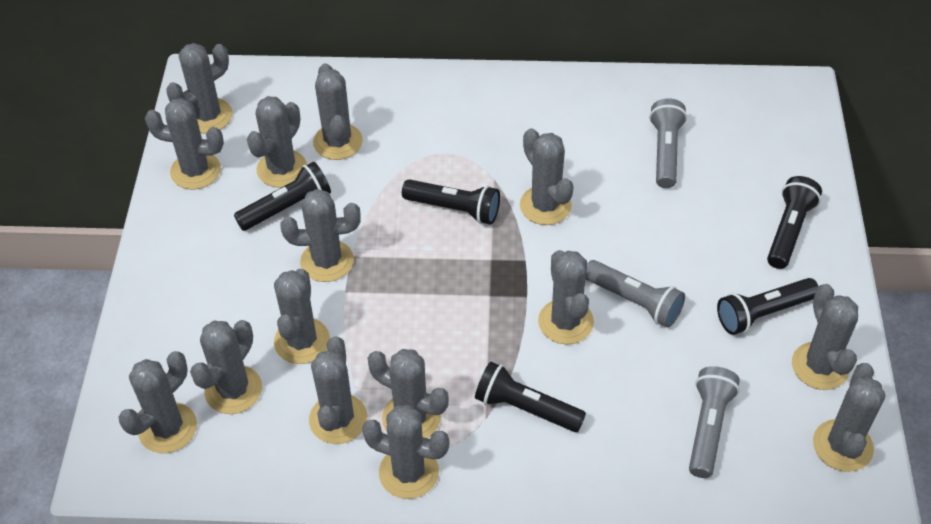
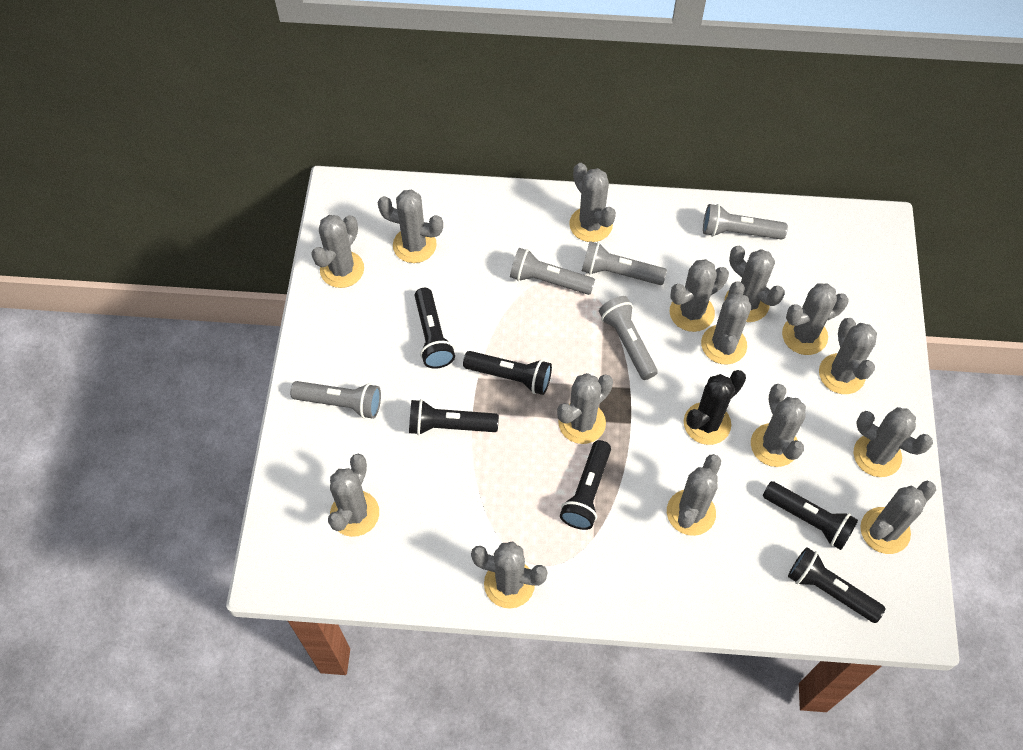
black cactus: none = 0 -> [684,370,746,445] = 1
black flashlight: [234,162,331,231] [402,179,500,225] [475,362,586,432] [717,278,819,335] [767,176,822,269] = 5 -> [409,399,499,435] [415,288,455,369] [463,351,552,395] [560,440,611,530] [763,481,858,550] [788,547,886,623] = 6
grey flashlight: [586,260,685,328] [649,98,687,188] [689,366,740,478] = 3 -> [290,381,381,419] [510,248,595,295] [582,241,667,285] [599,296,658,380] [703,204,788,240] = 5

